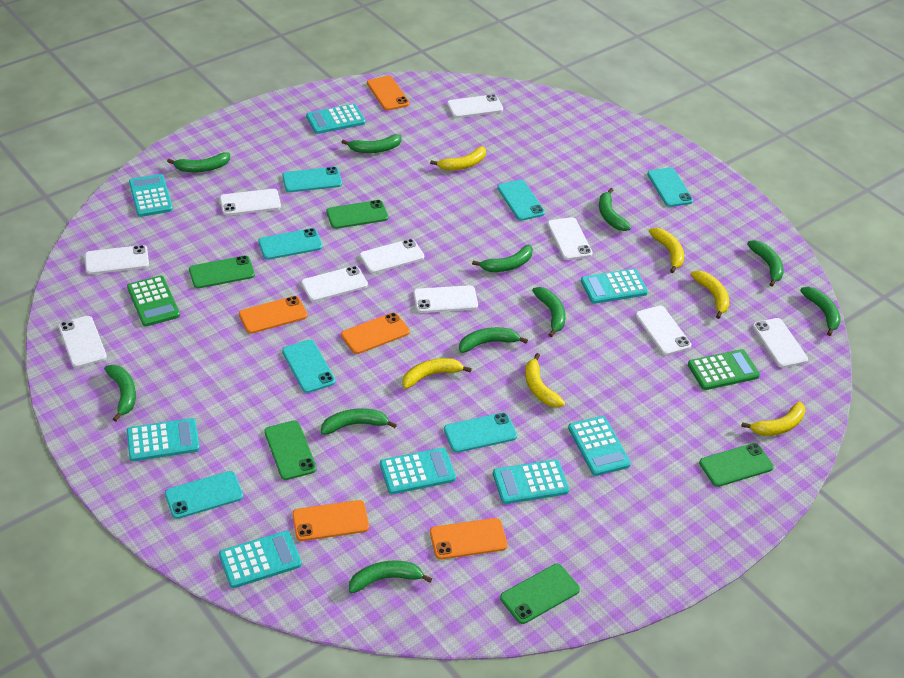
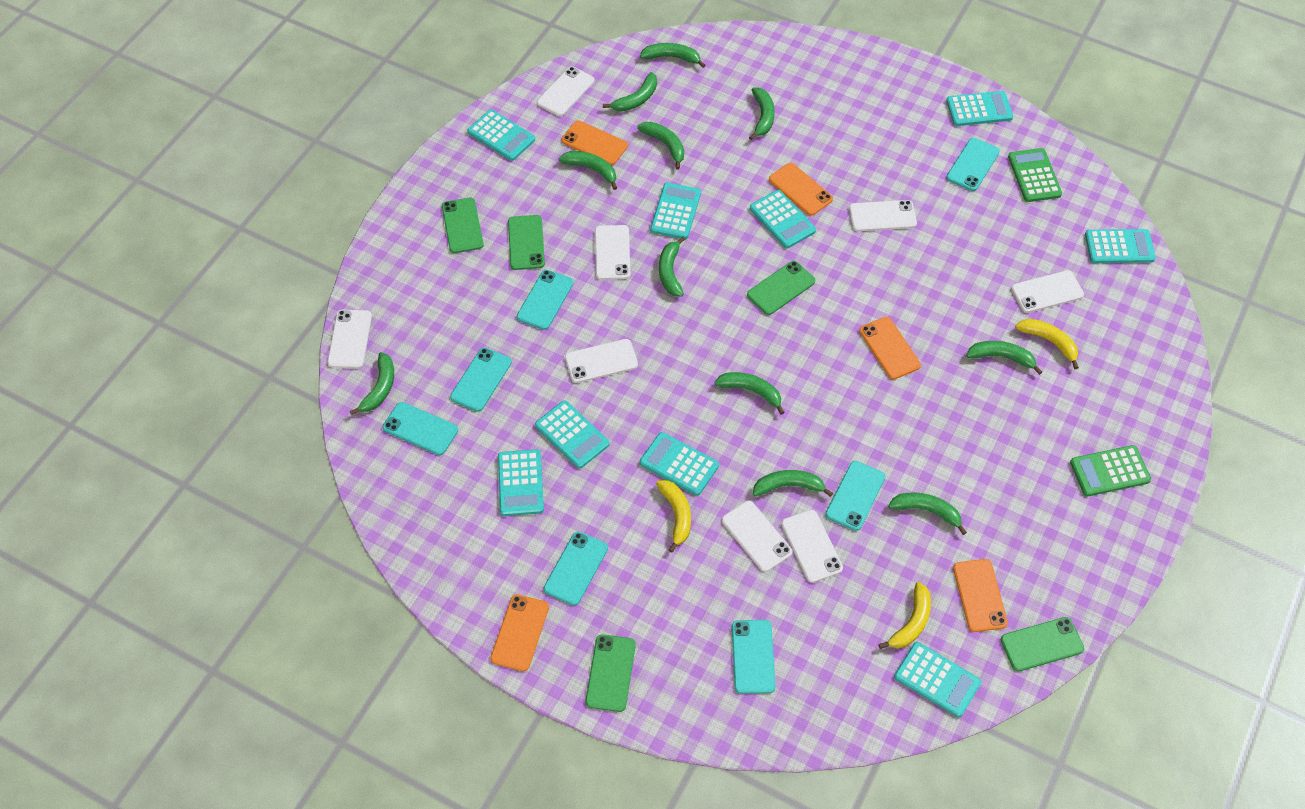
turquoise calculator: [127,418,200,461] [129,174,173,217] [219,531,302,588] [306,104,365,134] [380,448,456,494] [493,459,569,504] [568,416,631,476] [581,269,648,304] = 8 -> [467,109,535,161] [498,449,544,516] [535,400,610,469] [640,432,719,496] [650,183,701,239] [750,190,816,248] [894,642,981,717] [946,91,1013,126] [1085,229,1156,263] = 9
white phone: [58,316,107,368] [85,245,149,274] [220,189,281,216] [301,266,368,302] [360,239,424,273] [413,285,478,313] [447,94,503,118] [547,217,593,260] [635,306,691,355] [752,318,808,368] = 10 -> [327,310,372,368] [537,67,595,116] [565,339,638,383] [595,225,630,280] [722,501,792,572] [781,510,843,583] [849,200,917,231] [1011,270,1084,313] = 8
yellow banana: [403,358,472,389] [430,146,486,171] [525,353,565,408] [649,228,684,273] [691,271,729,319] [741,401,805,436] = 6 -> [656,480,691,552] [878,582,931,649] [1015,319,1079,369] = 3

